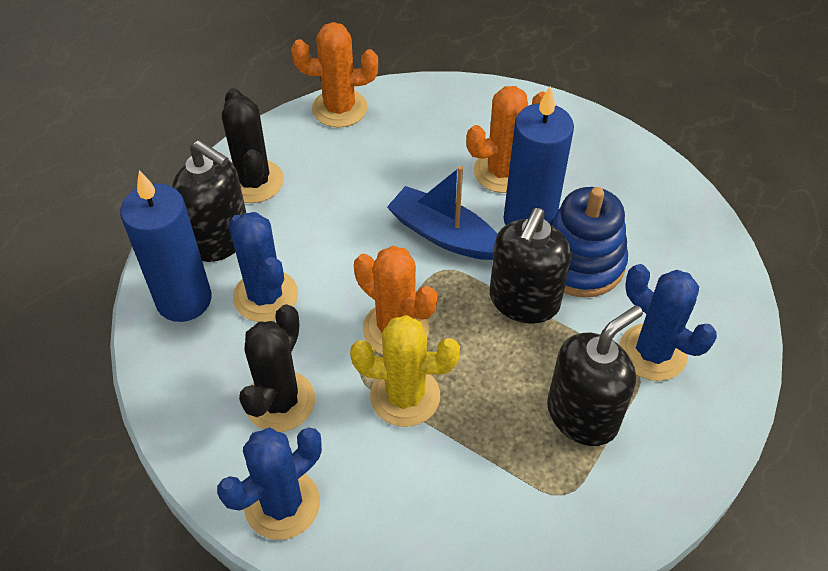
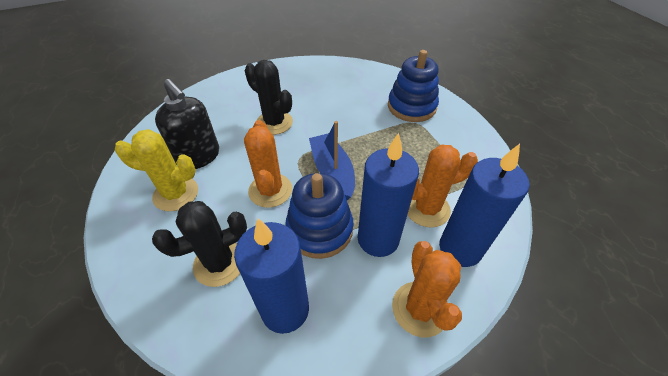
black soap dispenser: [172,140,246,262] [490,208,571,324] [547,305,643,446] = 3 -> [155,79,219,169] = 1
blue cactus: [217,427,322,540] [228,212,298,322] [619,264,717,381] = 3 -> none = 0
blue candle: [120,170,212,322] [504,86,574,225] = 2 -> [234,218,309,334] [358,133,419,257] [439,144,530,267] = 3
blue stacking toy: [550,187,628,298] = 1 -> [285,173,354,259] [388,50,439,122] = 2

